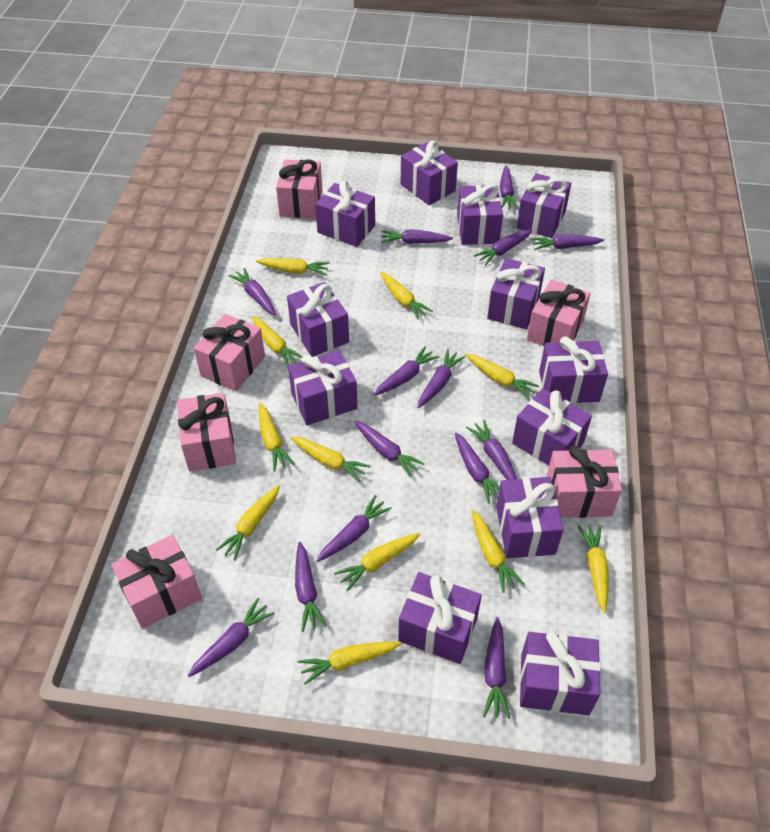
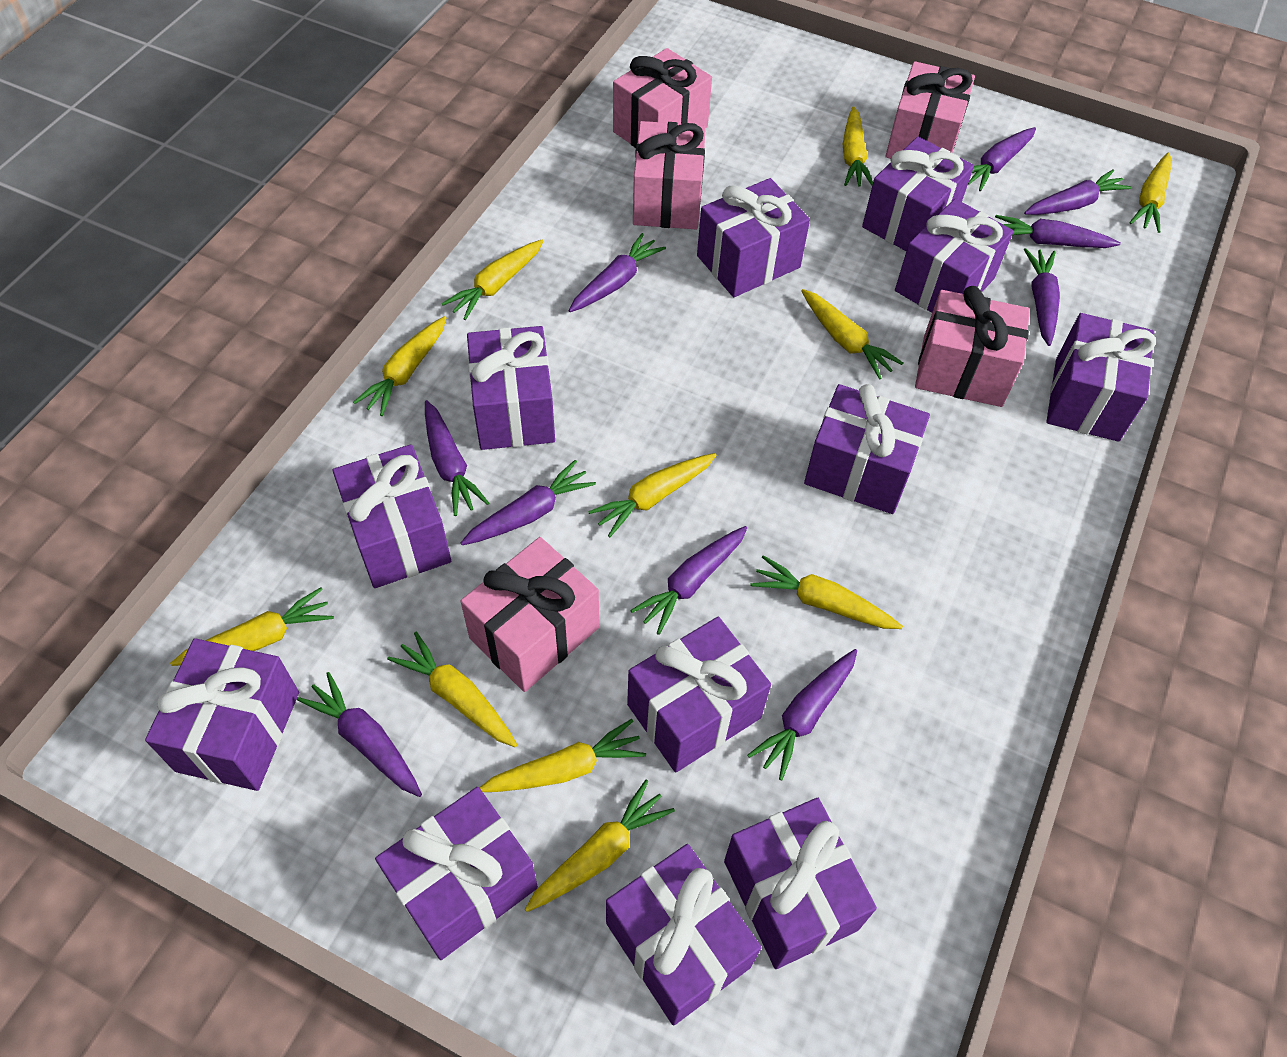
pink gift: [111,535,202,629] [177,393,236,472] [194,314,265,391] [276,159,323,219] [527,279,591,346] [546,446,622,518] = 6 -> [461,537,599,692] [613,48,712,148] [633,121,706,229] [886,61,975,159] [915,286,1030,407] = 5
purple carrot: [188,598,275,677] [229,268,276,315] [295,542,327,632] [317,495,392,562] [354,421,425,477] [374,346,439,396] [381,230,453,244] [417,349,465,408] [455,433,500,504] [466,420,517,480] [474,230,532,265] [483,617,510,719] [500,166,518,209] [531,234,604,250] = 14 -> [297,672,422,797] [425,400,489,516] [461,460,596,545] [569,233,666,312] [630,526,747,635] [748,649,857,781] [968,127,1036,191] [995,215,1121,248] [1024,169,1132,215] [1024,248,1060,346] = 10

